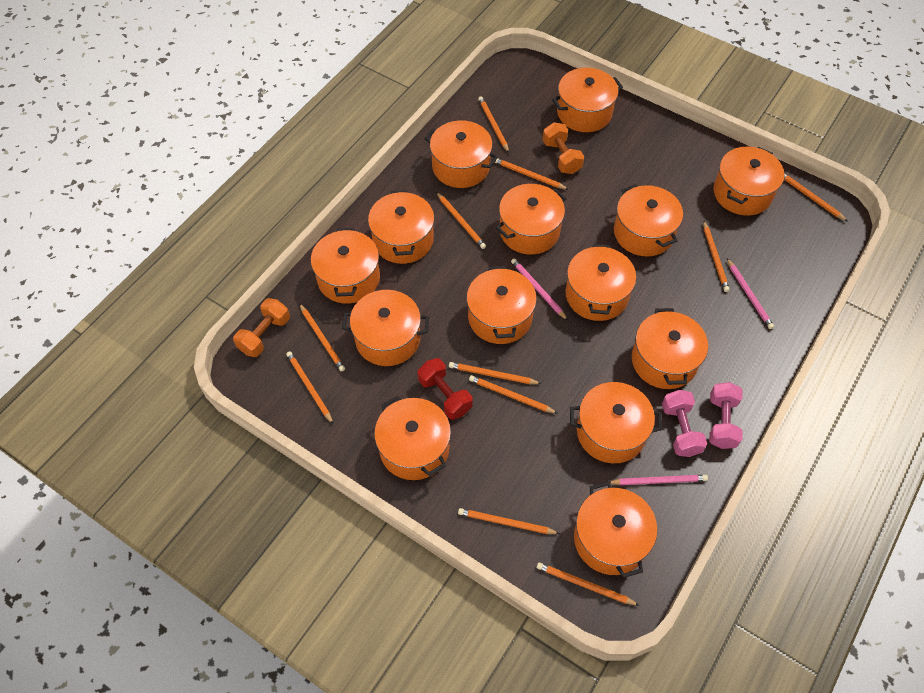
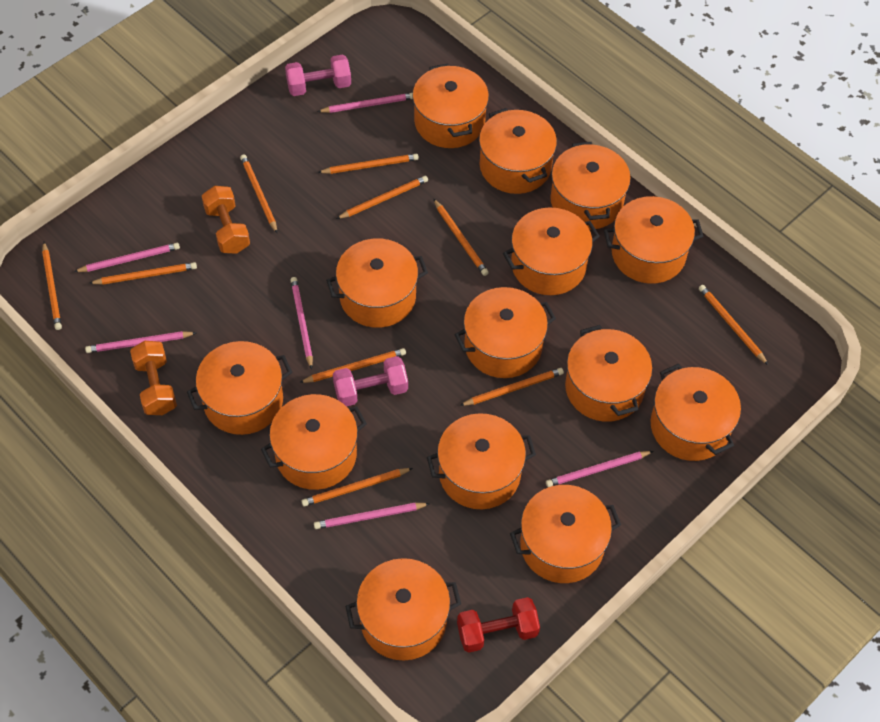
orange pencil: [286,351,333,424] [299,303,345,372] [436,192,486,249] [449,362,542,384] [458,508,560,534] [469,375,558,414] [478,96,509,153] [495,159,568,189] [537,562,640,606] [703,220,730,292] [784,173,848,222] = 11 -> [42,242,62,330] [89,262,197,285] [240,154,277,233] [299,348,406,383] [301,468,413,507] [318,154,419,174] [336,176,428,219] [434,199,489,276] [459,368,564,406] [699,285,768,365] = 10
pink pencil: [511,258,568,320] [609,475,708,485] [727,258,774,329] = 3 -> [74,243,180,272] [85,331,196,353] [290,277,313,369] [314,503,430,529] [317,93,413,113] [546,451,653,487] = 6

